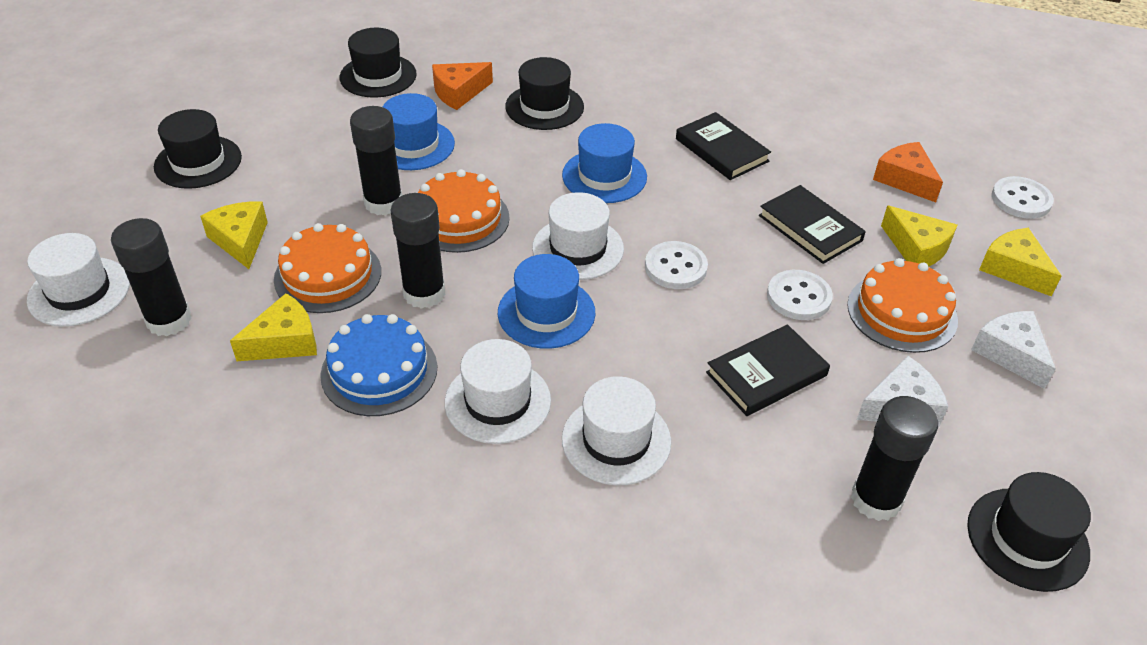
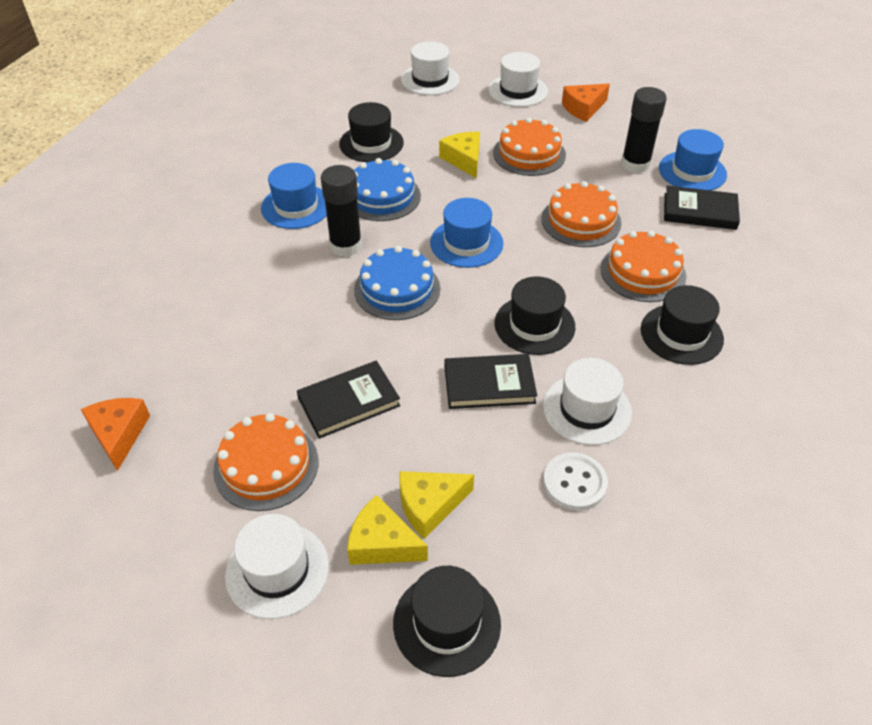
black glue stick: [111,218,192,336] [350,106,402,215] [390,193,445,308] [851,396,938,521] = 4 -> [321,165,362,257] [621,87,667,173] = 2
blue cake: [320,314,437,416] = 1 -> [354,158,421,221] [354,246,440,320] = 2
orange cake: [274,223,381,313] [418,169,510,253] [847,258,958,353] = 3 -> [213,413,318,511] [493,117,566,176] [541,181,621,247] [600,230,686,302] = 4
white button: [645,241,708,289] [767,270,833,320] [992,176,1054,219] = 3 -> [543,453,608,511] = 1
white cheese: [857,356,949,427] [971,311,1056,389] = 2 -> none = 0
yellow cheese: [200,201,268,269] [230,293,317,361] [881,205,957,267] [979,228,1061,296] = 4 -> [347,495,428,565] [399,471,474,539] [439,132,480,178] = 3

